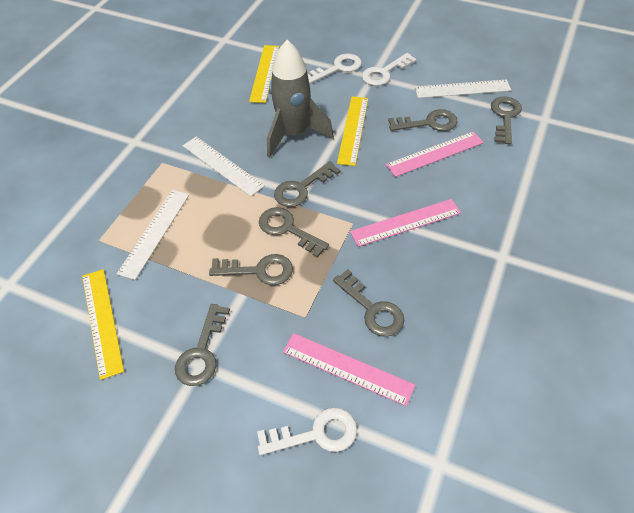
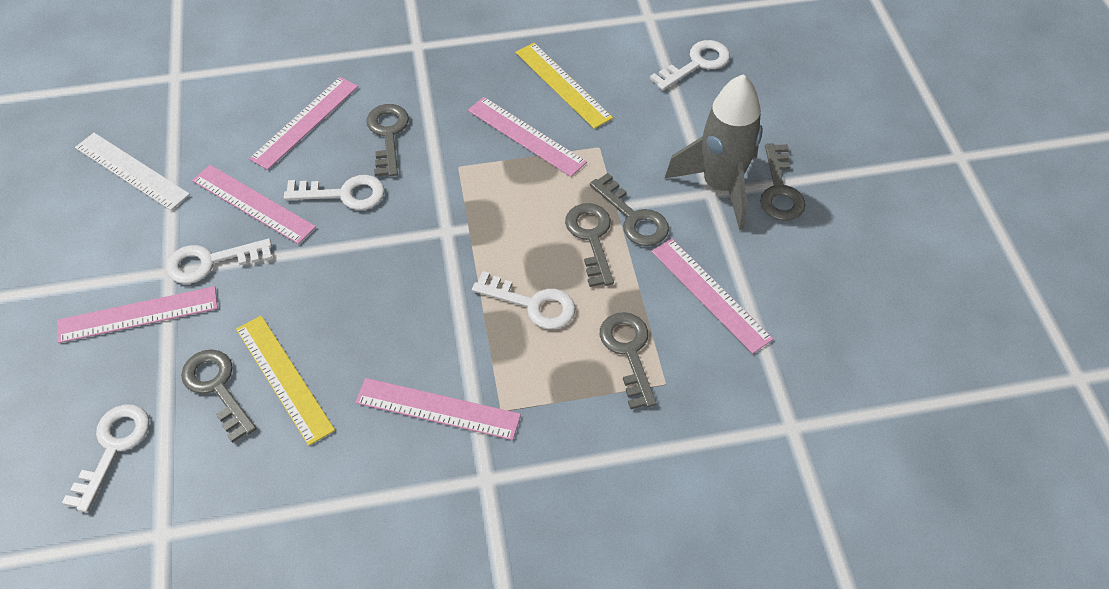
grey key: [175,304,230,386] [209,254,293,285] [259,207,329,258] [274,161,341,207] [333,269,404,337] [388,109,458,131] [491,97,522,144] = 7 -> [181,349,257,443] [366,104,409,177] [565,203,614,287] [590,173,669,246] [600,312,657,409] [760,143,806,221] = 6
pink ruler: [283,333,415,406] [350,199,461,247] [386,132,484,177] = 3 -> [57,286,218,343] [192,165,316,244] [249,77,358,170] [355,378,521,440] [468,97,587,177] [651,238,773,354] = 6
white key: [257,408,357,456] [307,54,362,84] [362,53,417,86] = 3 -> [62,405,150,513] [166,238,272,284] [284,175,385,210] [472,271,576,329] [650,40,730,91] = 5
white ruler: [117,190,189,280] [183,137,265,197] [415,80,511,98] = 3 -> [75,133,190,210] = 1
yellow ruler: [82,269,124,380] [249,45,279,103] [337,96,368,166] = 3 -> [236,316,335,446] [516,43,613,129] = 2

